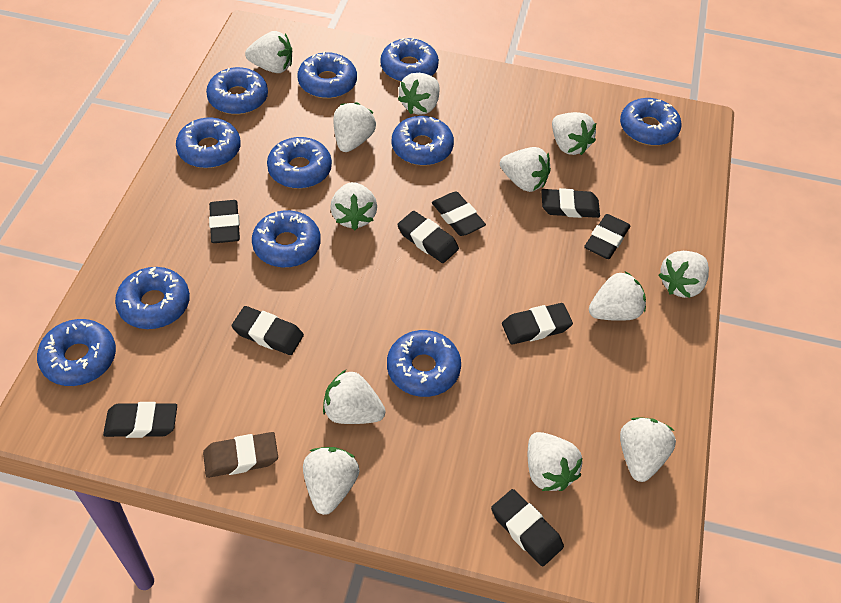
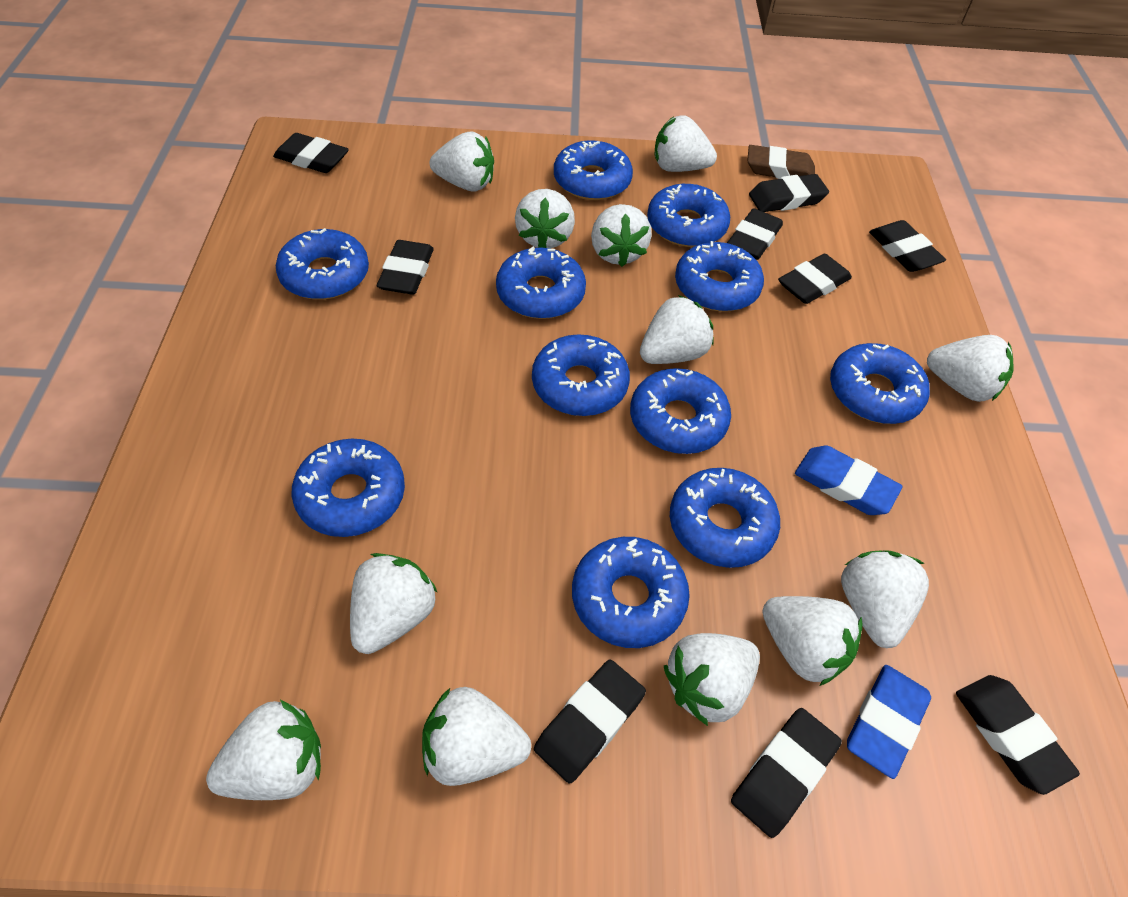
blue eraser: none = 0 -> [795,446,903,515] [847,665,931,779] = 2

